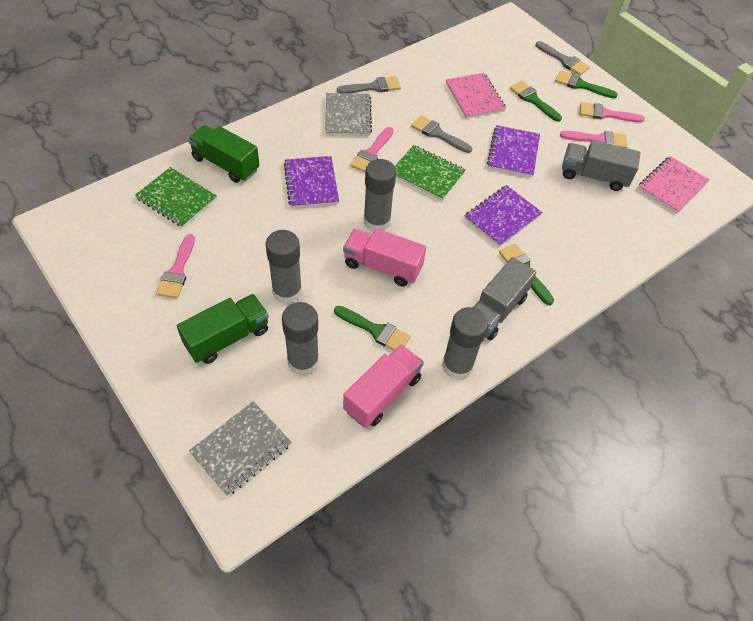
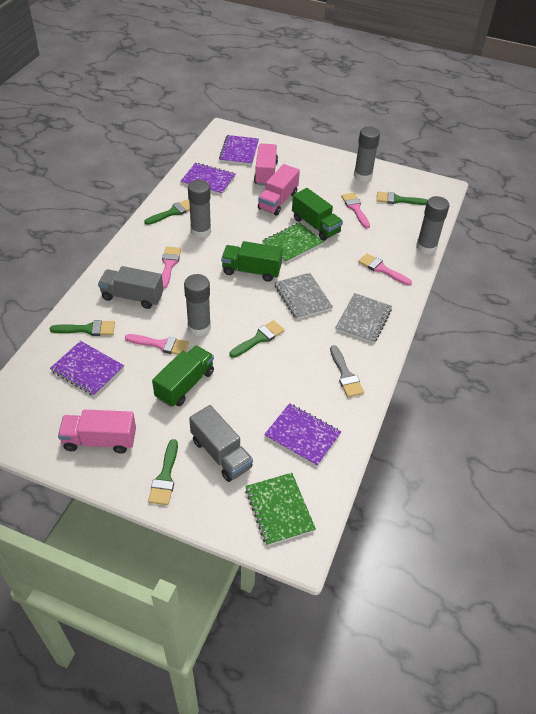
green brush: [334,306,411,351] [499,244,554,305] [510,81,562,122] [555,70,618,99] = 4 -> [50,320,115,336] [144,199,190,225] [148,439,178,505] [229,320,285,358] [377,192,428,205] = 5
green truck: [177,294,269,364] [188,125,260,183] = 2 -> [152,345,214,407] [221,241,283,282] [292,188,343,241] = 3
grey brush: [337,76,401,93] [411,115,472,153] [536,41,590,75] = 3 -> [330,345,364,397] = 1
pink notebook: [446,73,506,119] [638,156,710,213] = 2 -> none = 0
pink truck: [343,228,426,287] [343,345,424,428] = 2 -> [58,410,136,454] [254,143,278,186] [258,164,300,216] = 3
purple notebook: [284,156,339,208] [464,185,543,247] [487,125,540,177] = 3 -> [50,341,124,396] [181,163,235,195] [219,135,259,165] [264,403,341,467] = 4

